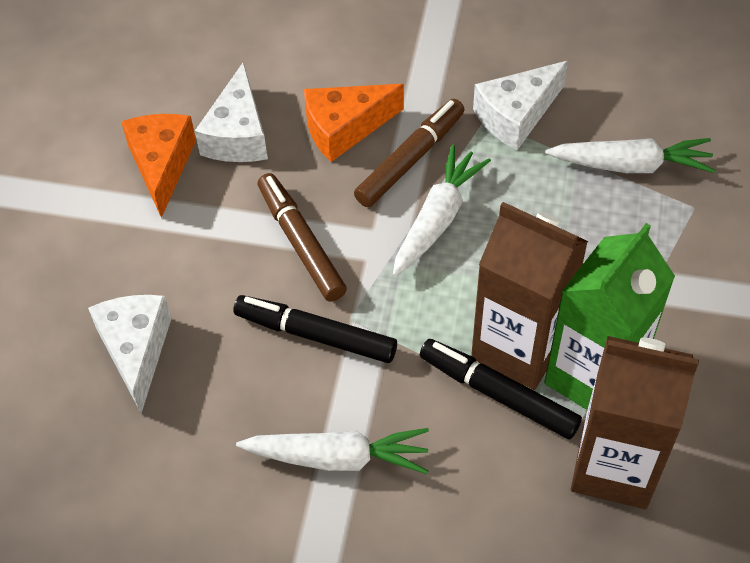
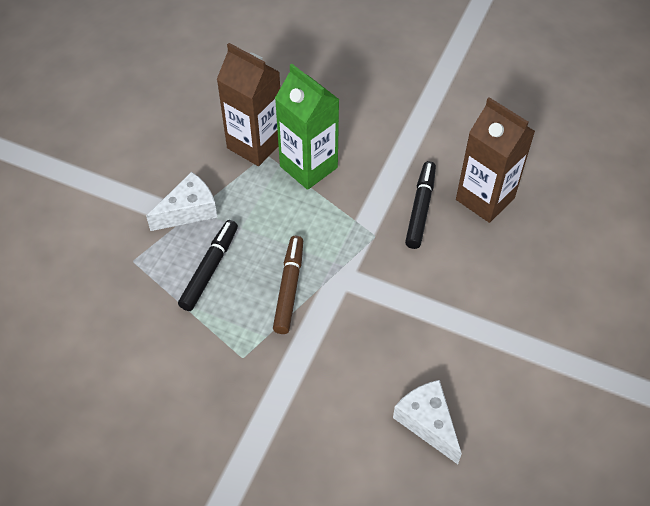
brown marker: [257,173,347,302] [354,99,465,207] = 2 -> [273,236,303,334] = 1
orange cheese: [121,114,196,218] [304,84,404,162] = 2 -> none = 0
white carrot: [236,428,429,474] [393,145,491,276] [545,138,715,173] = 3 -> none = 0
white cheese: [88,295,172,413] [195,62,268,162] [473,61,568,150] = 3 -> [146,172,218,231] [393,380,462,464] = 2

